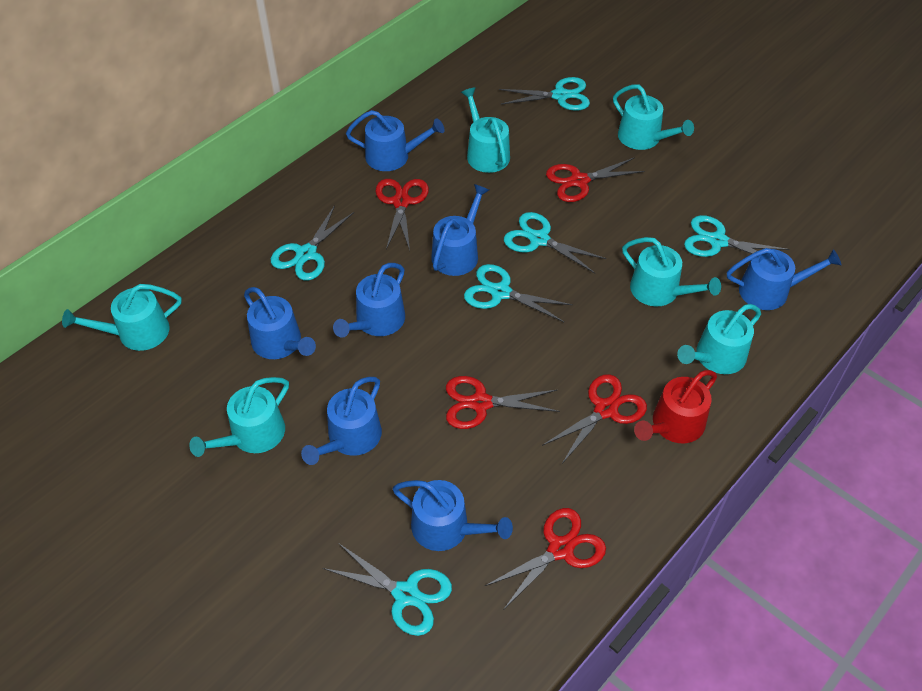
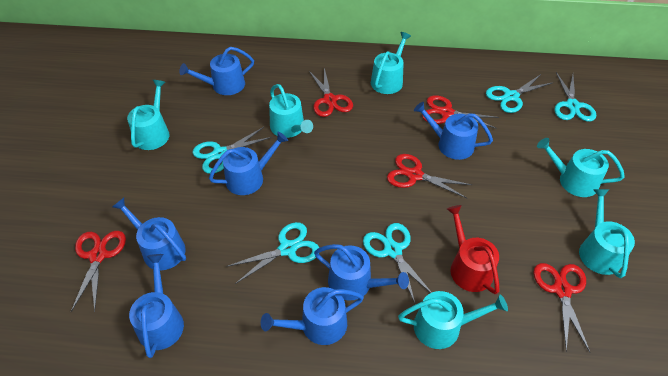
turquoise scissors: [271,205,354,281] [323,543,452,636] [464,264,573,322] [499,77,590,111] [504,212,606,273] [684,215,789,257] = 6 -> [193,127,272,174] [226,222,319,284] [363,223,432,303] [486,74,554,113] [554,72,596,122] = 5

